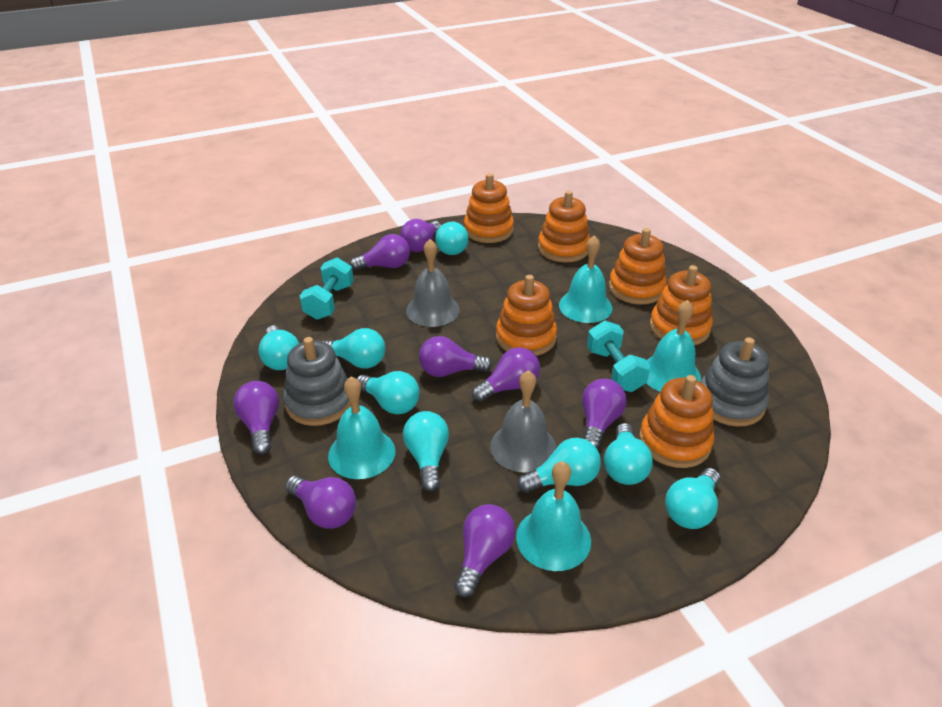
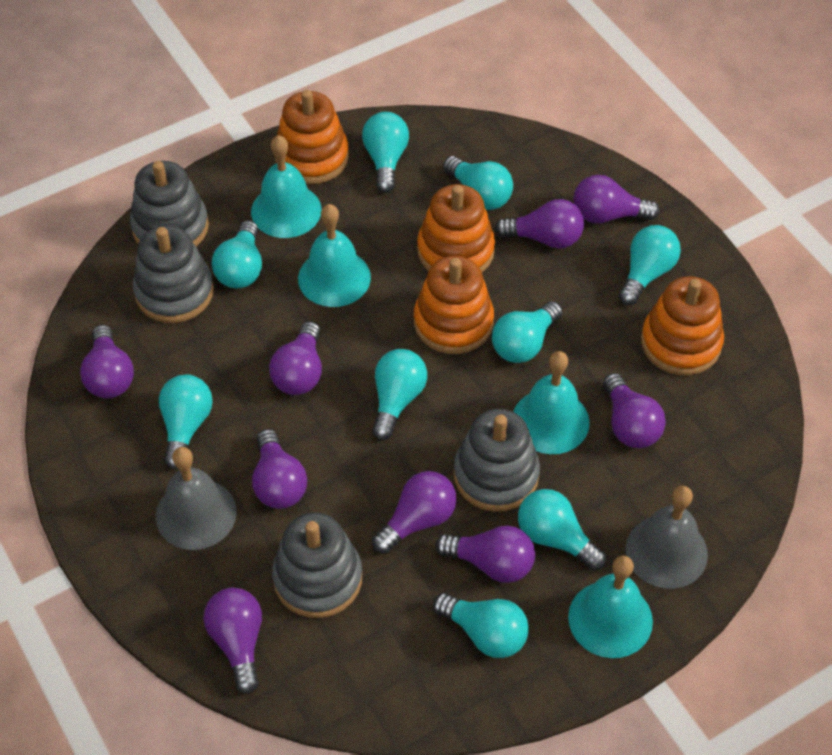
grey stacking toy: [284,337,351,426] [700,337,769,427] = 2 -> [130,161,209,247] [133,225,214,323] [272,512,362,618] [454,409,540,512] = 4
orange stacking toy: [464,173,514,243] [496,275,557,356] [538,191,590,262] [609,228,667,304] [639,375,714,468] [650,265,713,345] = 6 -> [275,90,349,184] [414,256,494,354] [417,184,495,273] [641,276,724,375] = 4
purple light bulb: [233,381,279,455] [285,476,356,529] [350,234,410,271] [400,219,441,252] [419,336,492,377] [454,504,515,597] [472,347,540,402] [582,379,627,450] = 8 -> [80,325,134,398] [203,588,262,694] [252,429,307,509] [269,321,322,395] [372,471,457,554] [435,526,535,583] [495,199,584,249] [573,175,659,224] [603,373,666,448] = 9
turquoise dumbbell: [300,258,354,320] [587,321,650,392] = 2 -> none = 0
turquoise light bulb: [258,325,299,370] [322,328,385,369] [356,371,420,414] [403,411,449,492] [435,221,469,255] [517,438,601,493] [604,423,653,485] [665,468,720,529] = 8 -> [159,374,213,470] [212,220,262,288] [362,112,409,193] [372,349,427,440] [433,593,529,658] [443,156,513,210] [492,301,563,363] [518,489,606,570] [618,225,681,305] = 9

